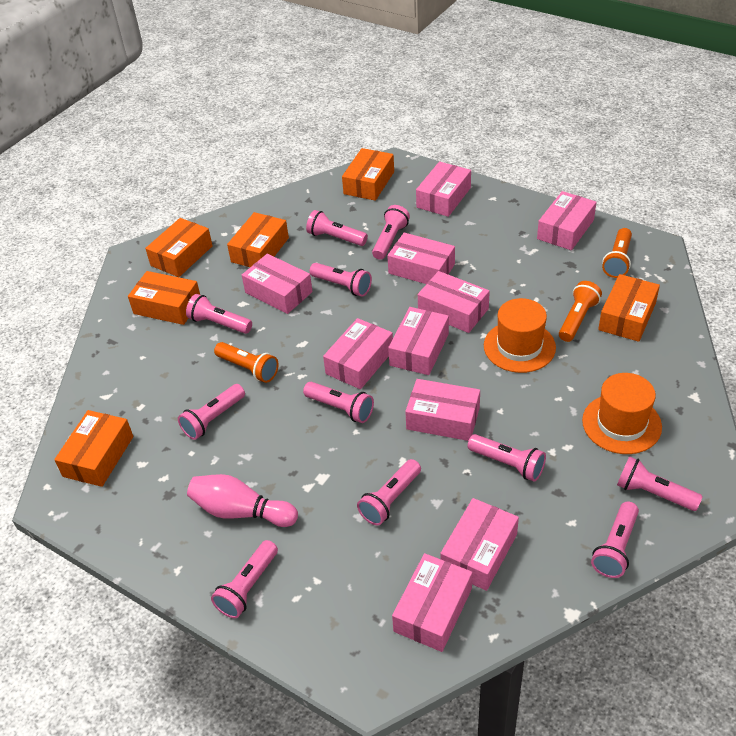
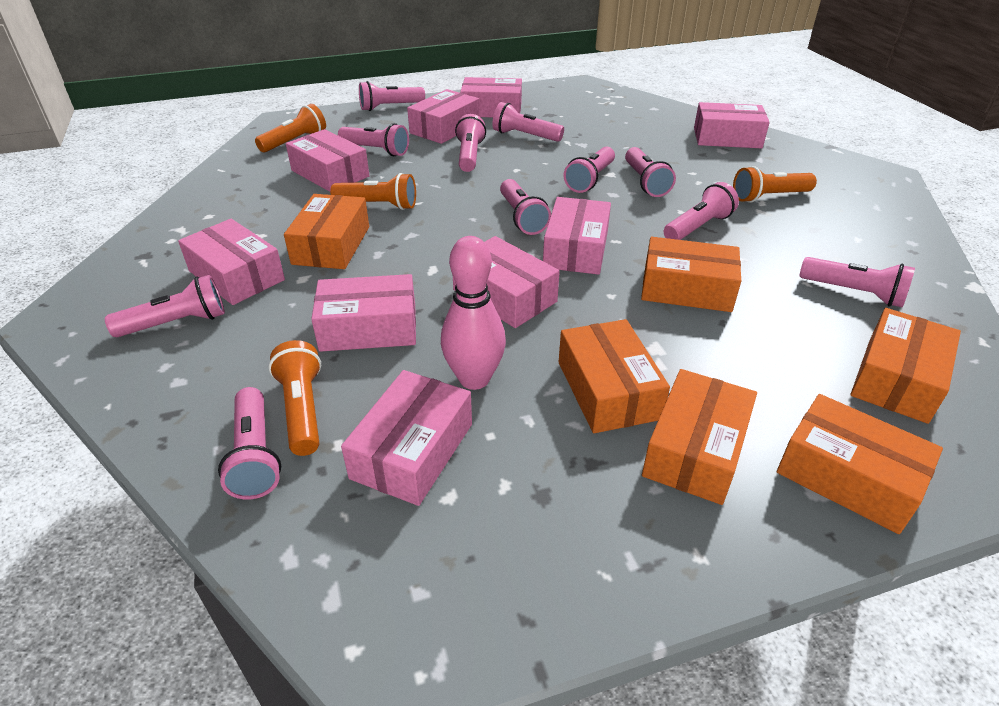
orange flashlight: [214,342,279,383] [559,281,602,342] [602,228,632,278] = 3 -> [255,104,326,152] [268,340,321,456] [330,173,416,210] [733,166,817,203] = 4
orange hat: [484,298,556,373] [582,373,662,454] = 2 -> none = 0
pink box: [242,254,313,314] [323,318,393,389] [387,233,455,284] [388,307,449,375] [392,553,473,652] [405,379,480,441] [416,161,471,217] [418,271,490,333] [440,498,519,591] [537,191,597,250] = 10 -> [178,219,285,305] [286,129,370,192] [311,274,416,352] [341,370,472,506] [407,89,480,144] [453,236,560,328] [460,77,522,118] [543,197,611,275] [694,102,770,148] = 9

